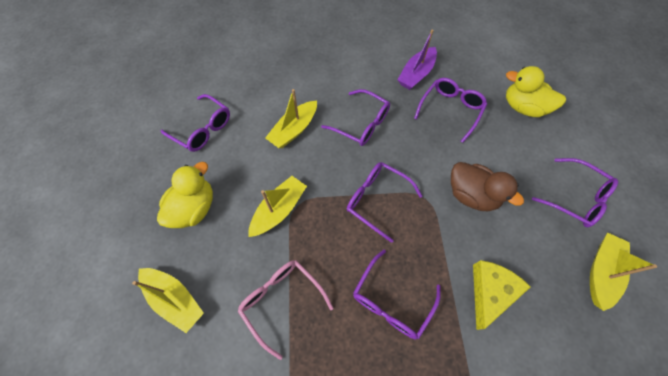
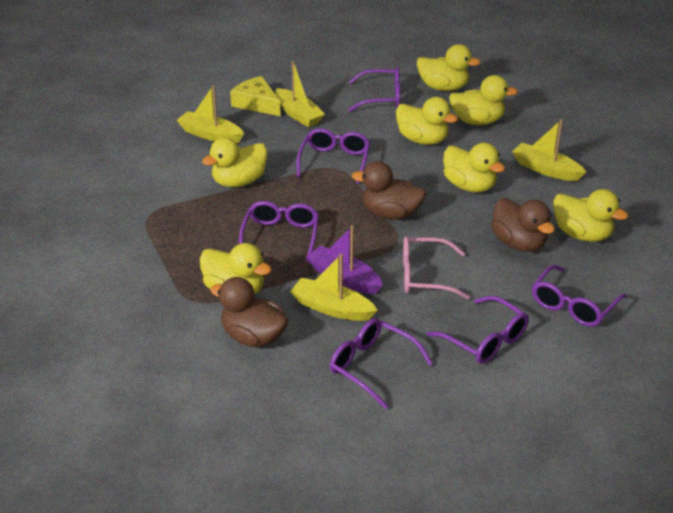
brown duck: [451,162,524,211] = 1 -> [210,277,288,348] [352,161,426,220] [491,198,555,252] = 3
yellow duck: [157,162,213,228] [506,66,566,117] = 2 -> [200,243,272,294] [202,137,267,187] [396,97,458,145] [417,44,481,91] [443,143,505,192] [449,75,518,125] [553,189,628,242] = 7

